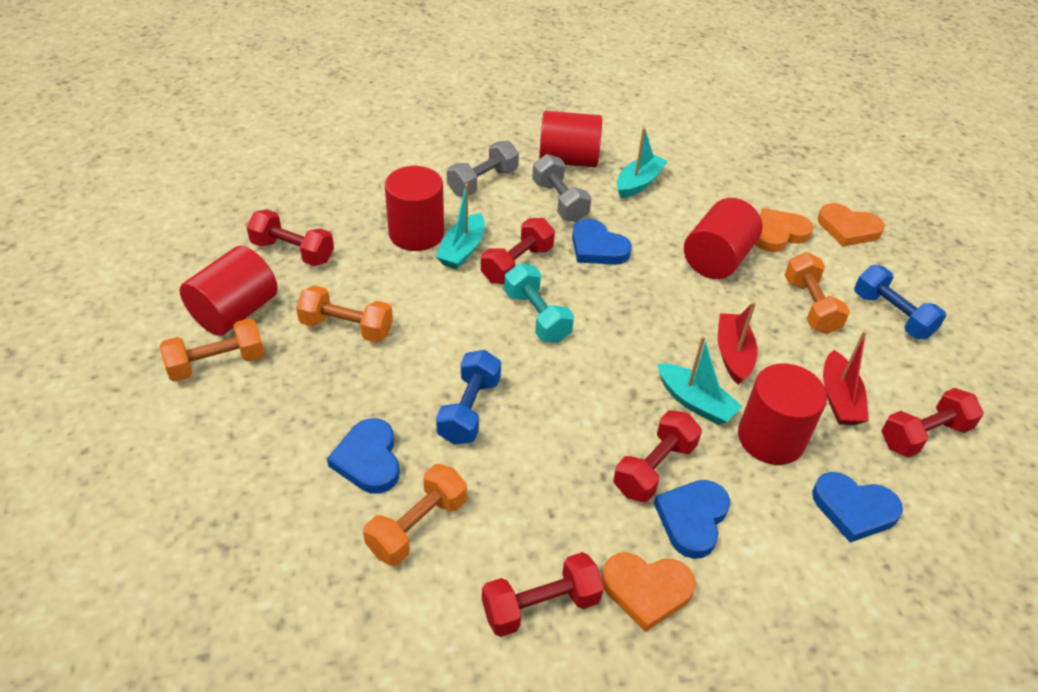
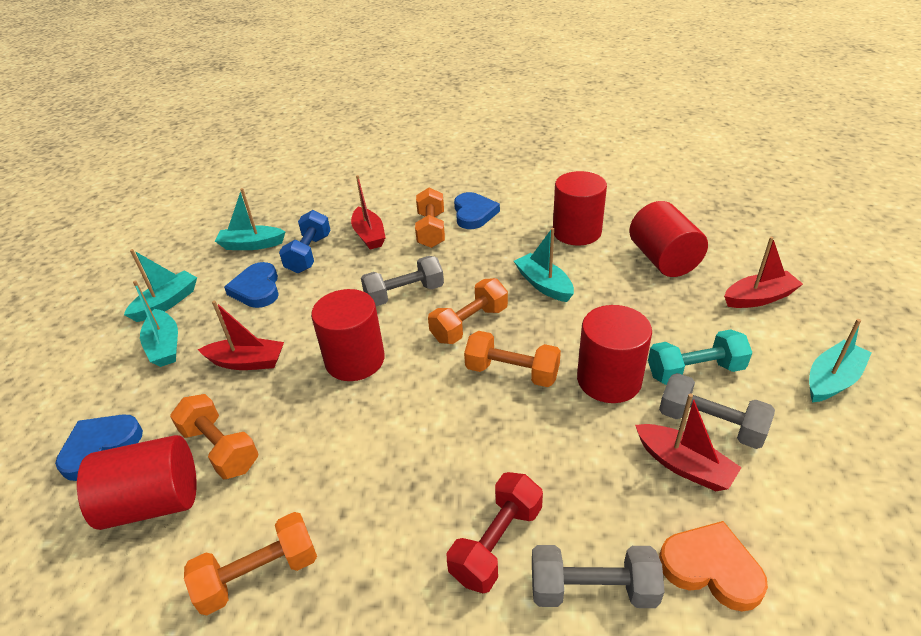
blue dumbbell: [436,350,501,445] [854,265,946,339] = 2 -> [279,210,331,273] = 1
blue heart: [327,418,400,494] [572,219,632,265] [654,480,730,559] [812,472,903,542] = 4 -> [55,414,143,481] [224,262,279,308] [454,192,500,229] = 3
grey dumbbell: [447,141,519,196] [532,154,592,222] = 2 -> [361,256,444,306] [532,545,665,608] [659,373,775,449] = 3
orange dumbbell: [160,318,265,382] [296,285,393,343] [363,464,467,566] [785,252,850,334] = 4 -> [170,394,258,479] [184,512,317,615] [415,188,445,248] [428,278,508,344] [464,331,561,387] = 5
orange heart: [601,553,696,632] [755,208,813,252] [818,203,885,246] = 3 -> [659,521,768,612] = 1
red boat: [718,302,758,385] [823,331,869,425] = 2 -> [198,301,284,370] [351,175,386,250] [635,393,742,491] [724,237,803,308] = 4
red dumbbell: [247,210,334,266] [481,218,555,284] [482,552,604,637] [613,410,702,502] [881,388,984,458] = 5 -> [447,472,543,593] = 1
turquoise boat: [436,183,485,269] [617,128,668,198] [657,336,742,425] = 3 -> [124,249,197,322] [133,280,178,367] [215,188,285,250] [514,228,574,302] [809,319,871,402] = 5

